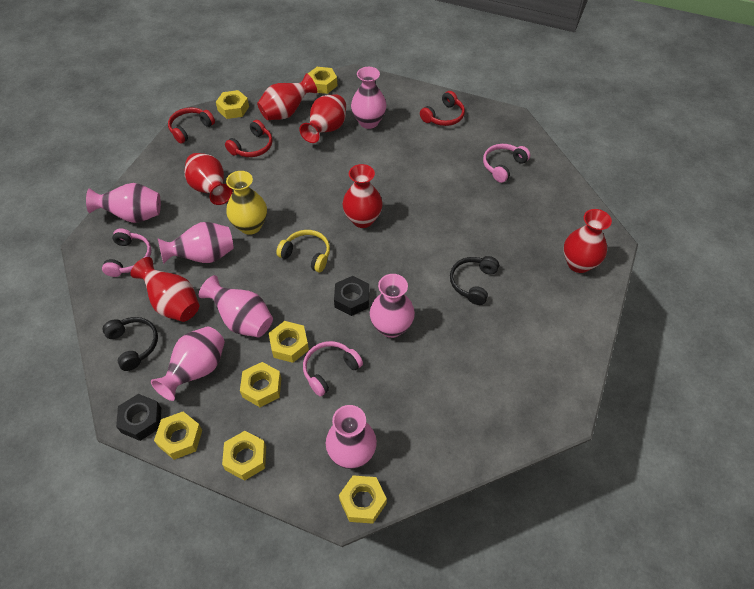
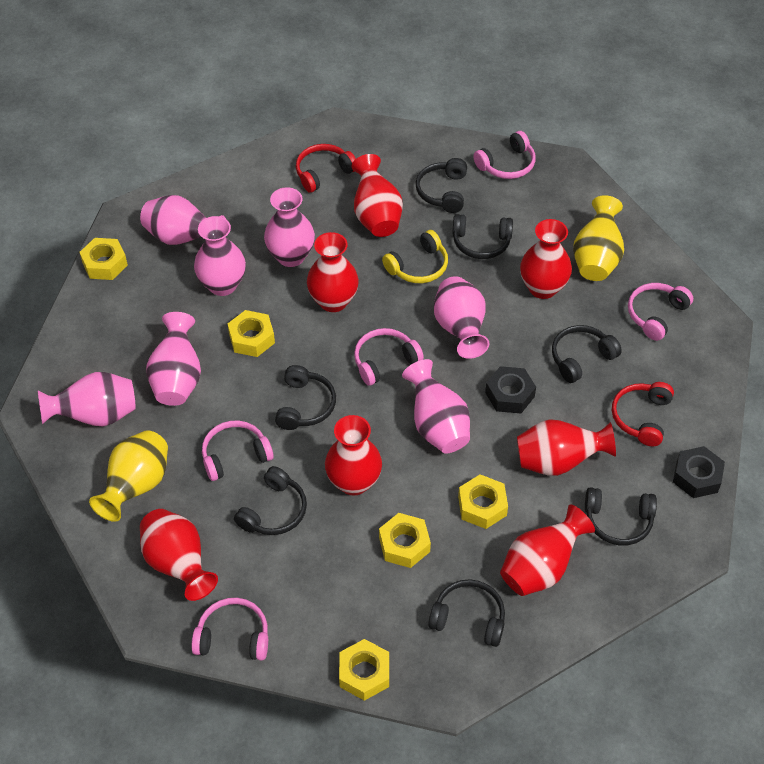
black headphones: [103,317,158,371] [450,256,499,305] = 2 -> [234,466,307,535] [275,365,336,430] [416,158,467,213] [428,579,505,647] [452,214,513,259] [552,325,622,383] [585,487,657,545] = 7
pink headphones: [102,228,151,277] [303,341,363,396] [483,144,530,183] = 3 -> [191,598,268,660] [202,421,274,481] [354,328,424,386] [473,131,535,179] [628,283,693,341] = 5
red headphones: [168,107,215,144] [225,120,272,157] [420,91,465,126] = 3 -> [296,144,356,193] [612,382,674,446] = 2
red vase: [130,257,199,322] [185,153,233,205] [257,73,317,120] [299,94,346,143] [342,164,383,228] [563,209,612,273] = 6 -> [140,509,218,601] [307,232,359,312] [325,415,382,496] [352,154,403,237] [500,504,595,596] [517,419,616,476] [520,219,572,299] = 7
yellow nut: [154,412,202,460] [216,90,249,119] [222,431,266,481] [240,362,281,407] [269,321,309,363] [308,67,337,94] [339,476,387,524] = 7 -> [79,238,128,280] [228,310,275,357] [339,639,389,701] [379,513,431,568] [458,474,508,529] = 5
yellow vase: [226,171,267,235] = 1 -> [89,430,168,522] [573,195,624,281] = 2

